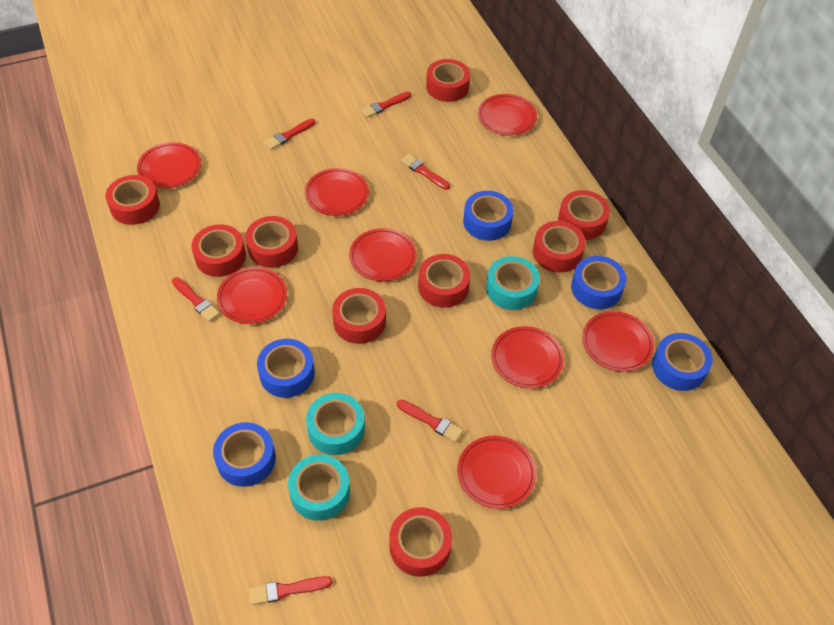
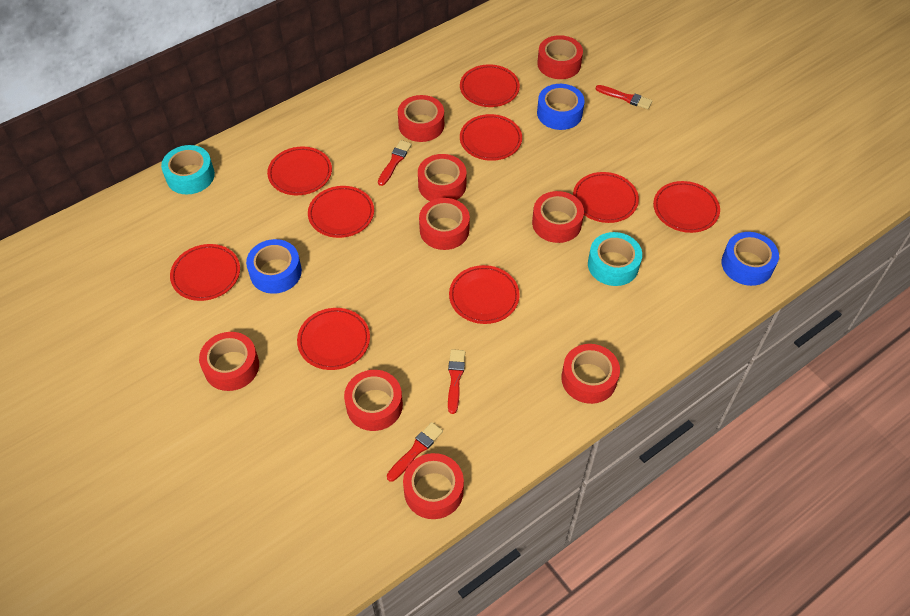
blue tape: [213,422,276,487] [257,339,315,398] [463,191,514,241] [571,256,627,309] [652,333,713,391] = 5 -> [246,239,302,294] [537,84,585,130] [722,232,779,286] = 3
red brush: [172,277,220,322] [249,576,332,605] [264,119,315,150] [361,92,411,118] [397,400,463,442] [401,154,450,190] = 6 -> [378,140,412,186] [387,422,443,482] [448,349,465,414] [596,85,653,109] = 4
red plate: [137,142,201,189] [217,267,287,324] [305,168,369,216] [349,228,417,282] [457,435,536,509] [478,94,537,136] [491,326,564,388] [582,311,654,372] = 8 -> [170,244,240,301] [267,147,332,195] [297,308,370,370] [308,186,374,238] [449,265,520,324] [460,64,520,107] [460,114,522,161] [573,172,639,223] [653,181,720,233] = 9
turquoise tape: [288,454,350,521] [306,393,365,455] [486,256,540,310] = 3 -> [161,145,215,194] [588,232,642,286] = 2

